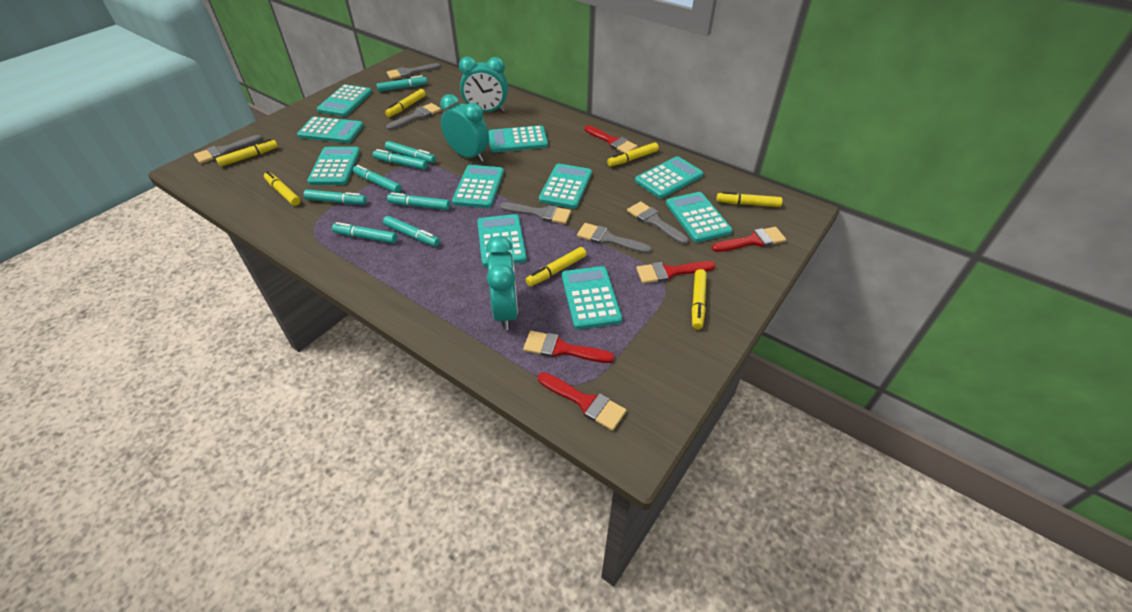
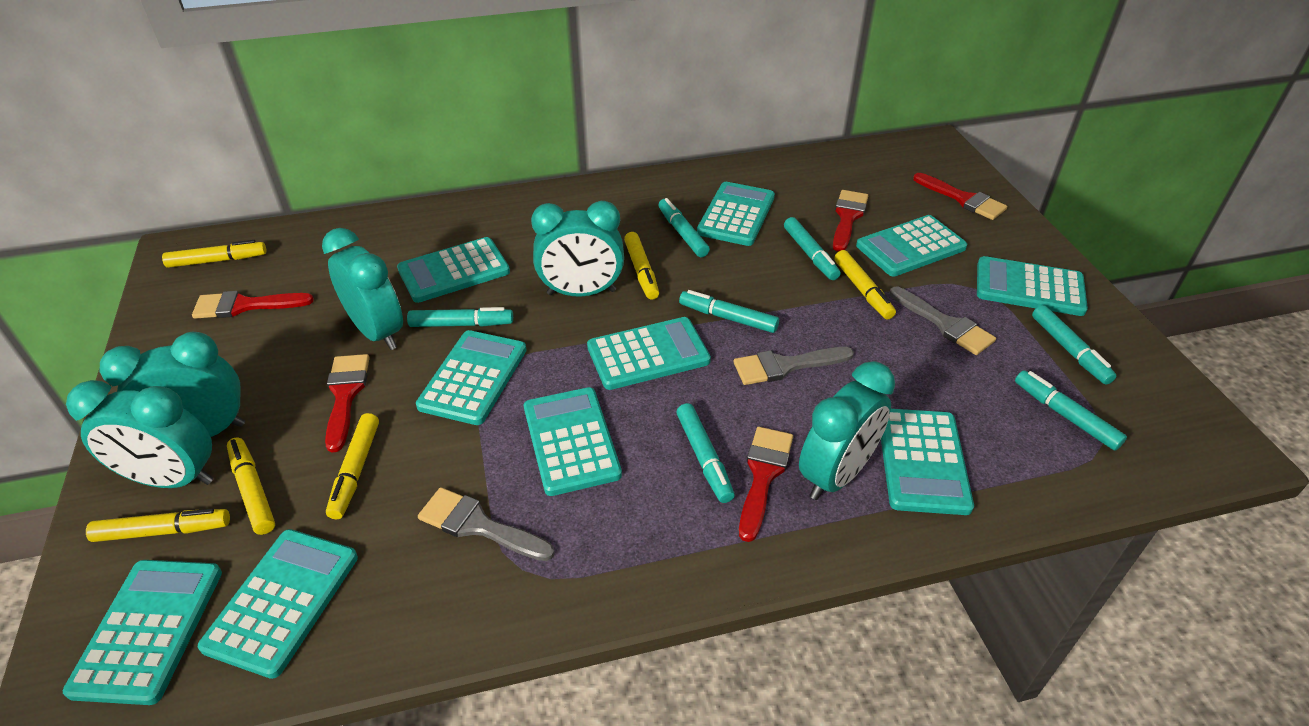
grey brush: [194,135,262,164] [386,103,441,130] [387,63,440,80] [500,203,571,224] [577,223,652,254] [627,201,689,245] = 6 -> [418,487,555,561] [733,347,854,385] [890,287,996,355] = 3
turquoise clock: [440,94,489,162] [459,57,508,112] [486,236,518,330] = 3 -> [66,380,213,488] [100,332,245,437] [322,228,403,350] [531,201,624,296] [799,361,895,500] = 5
turquoise marker: [304,190,367,204] [332,222,397,243] [353,165,402,193] [373,149,428,170] [376,75,427,92] [383,216,440,247] [385,141,436,163] [387,192,450,210] = 8 -> [407,307,513,327] [659,198,710,257] [676,403,735,503] [679,290,779,333] [784,217,841,280] [1015,370,1127,450] [1032,305,1116,385] = 7
yellow marker: [216,139,278,167] [264,171,301,206] [385,89,426,117] [526,247,586,286] [607,142,659,166] [692,269,707,329] [716,191,783,207] = 7 -> [86,509,230,542] [162,240,266,268] [227,438,275,535] [326,413,379,519] [624,232,659,300] [834,250,896,319] = 6

